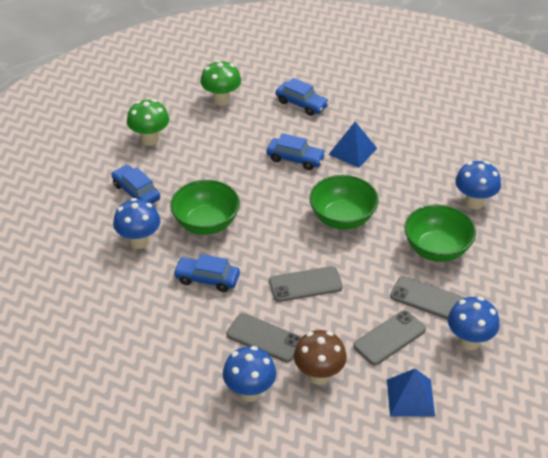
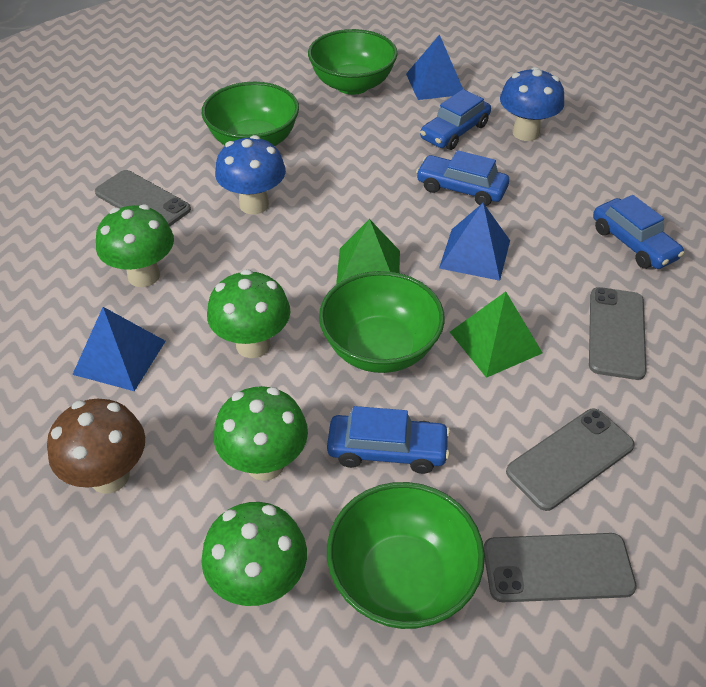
blue mushroom: [113,198,160,249] [223,346,276,402] [448,297,500,350] [455,161,501,209] = 4 -> [215,135,286,214] [500,67,564,141] = 2
blue pyramid: [328,122,377,168] [387,368,435,416] = 2 -> [72,307,166,391] [406,34,463,100] [439,203,510,281] = 3
green bowl: [170,180,240,235] [309,175,379,230] [404,205,476,262] = 3 -> [202,82,299,146] [308,29,398,95] [319,271,445,373] [327,482,485,629] = 4
green mushroom: [127,99,169,146] [200,60,241,106] = 2 -> [96,204,174,287] [201,502,307,606] [207,269,290,358] [214,386,308,481] = 4
green pyramid: none = 0 -> [336,219,400,285] [450,291,542,378] = 2

